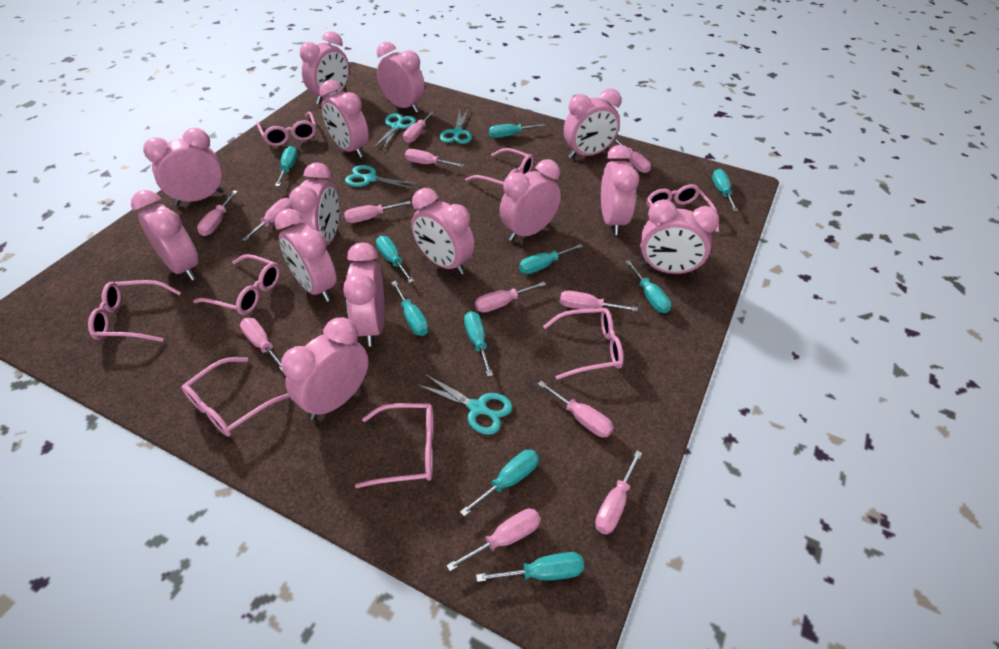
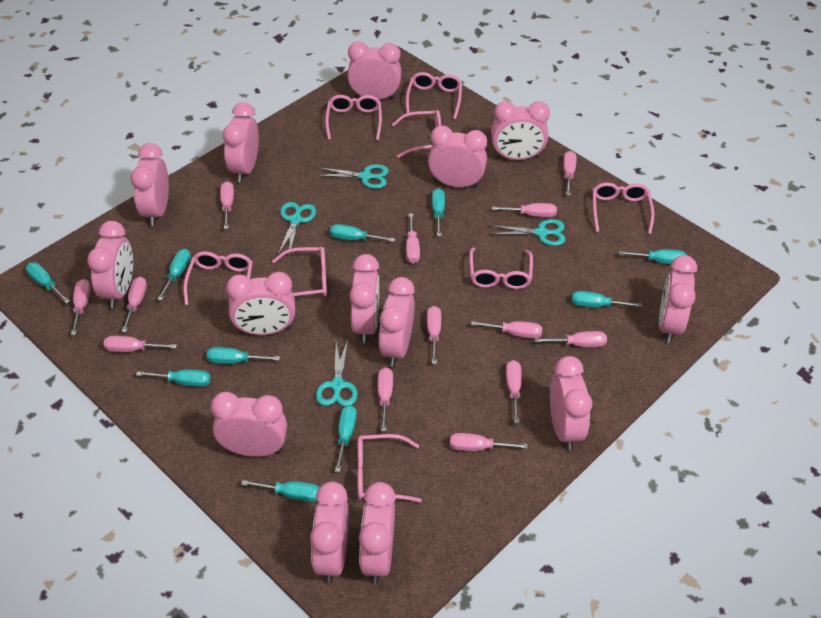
pink screwdriver: [197,191,238,236] [240,318,283,372] [242,198,292,241] [344,201,411,223] [403,111,435,143] [405,149,464,167] [446,509,541,571] [475,282,546,313] [538,381,614,437] [560,291,638,311] [595,450,642,534] [614,138,651,173] = 12 -> [71,279,91,335] [103,336,177,352] [122,277,147,332] [220,181,234,229] [378,367,393,431] [406,214,420,264] [427,306,441,364] [450,433,528,451] [471,321,542,339] [492,203,557,217] [506,360,522,423] [535,331,607,347] [563,151,577,196] = 13

